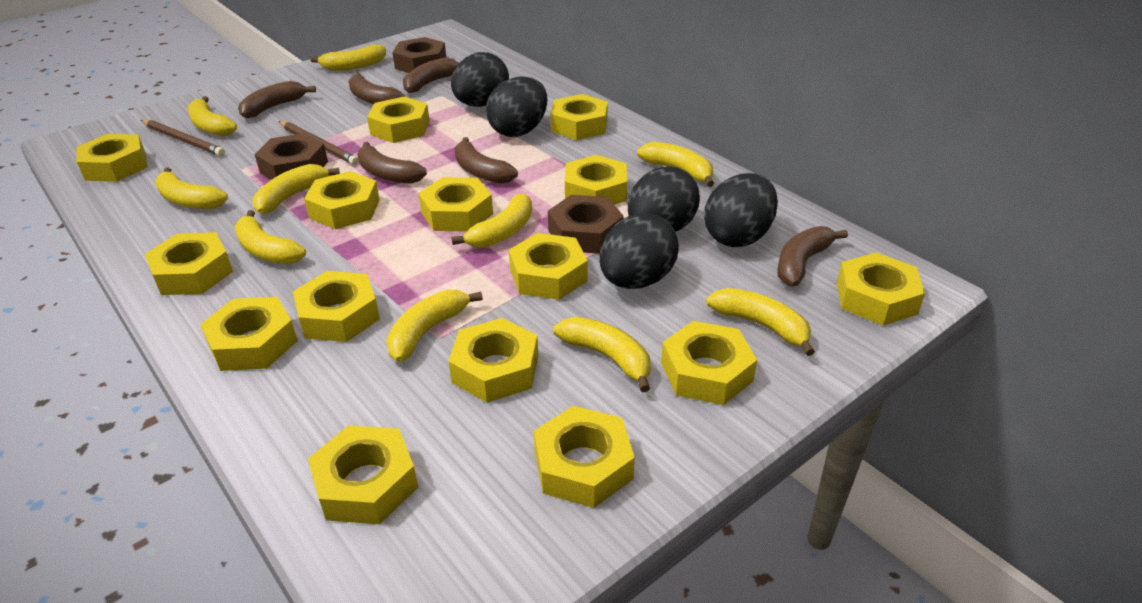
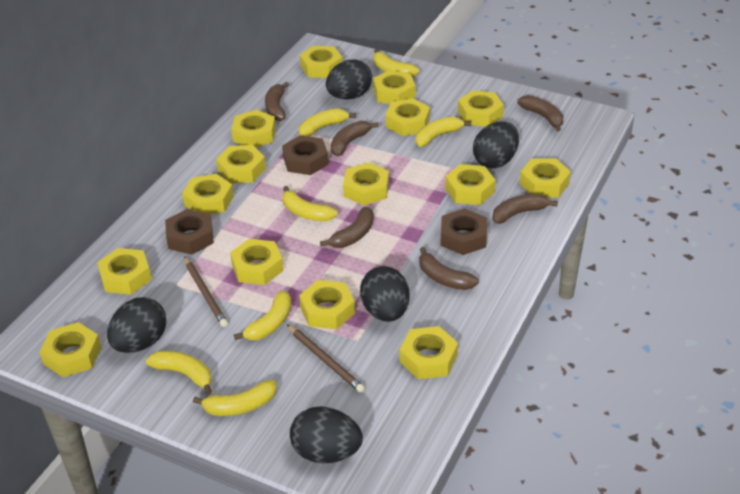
yellow banana: [155,167,228,209] [188,96,237,136] [235,210,306,264] [253,164,340,214] [310,45,386,71] [386,290,483,362] [452,193,532,248] [553,317,651,392] [637,142,714,187] [706,288,815,356] = 10 -> [146,351,212,395] [193,380,277,416] [234,290,291,340] [282,186,338,222] [299,108,356,137] [373,49,419,77] [416,117,471,147] = 7

